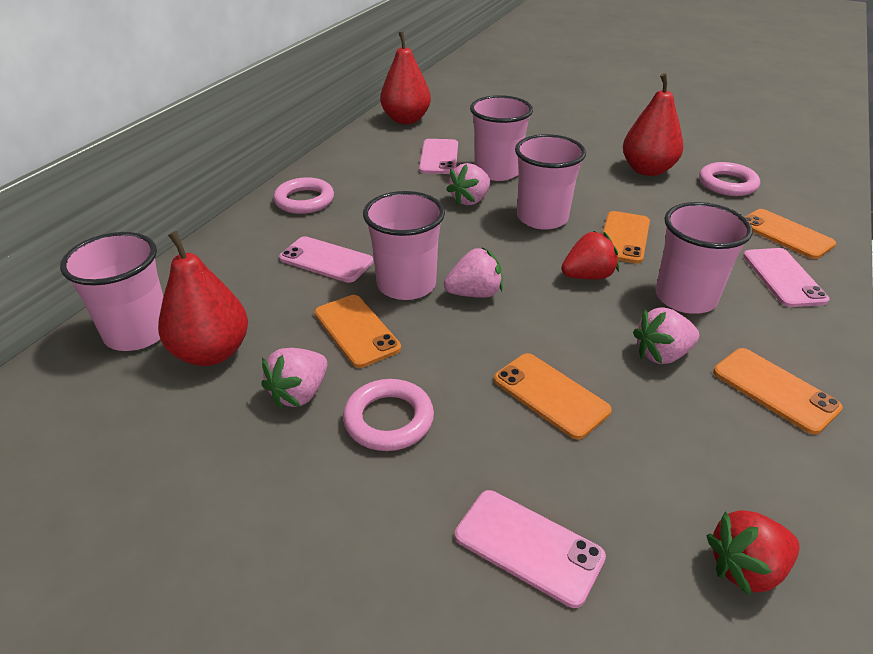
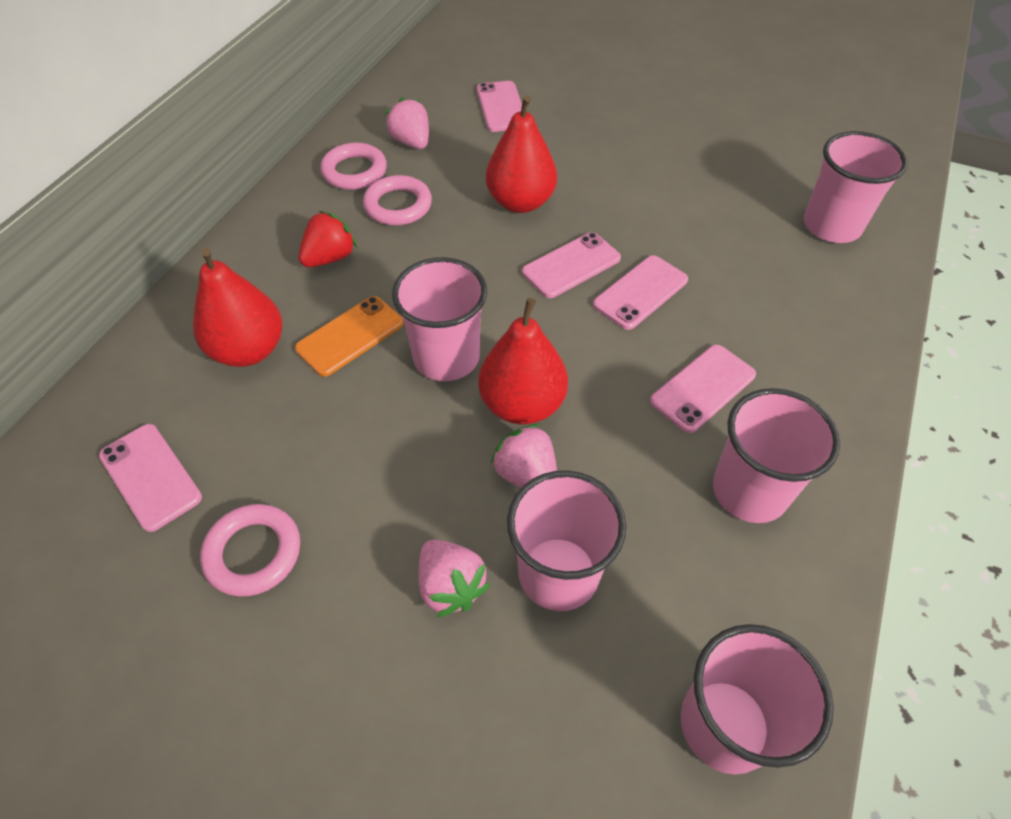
orange phone: [314,295,401,368] [494,353,612,440] [602,211,650,263] [713,348,843,434] [745,209,836,259] = 5 -> [295,296,403,377] = 1
pink phone: [279,236,373,283] [419,139,458,174] [455,490,606,608] [743,248,830,307] = 4 -> [99,424,202,532] [477,81,522,132] [522,232,621,298] [593,255,688,330] [650,345,756,433] = 5
pink strawberry: [261,348,327,408] [444,247,503,298] [446,163,490,206] [633,307,699,364] = 4 -> [385,97,429,149] [418,539,490,618] [490,424,557,488] = 3
red strawberry: [561,231,619,279] [706,510,800,596] = 2 -> [298,211,357,267] = 1

